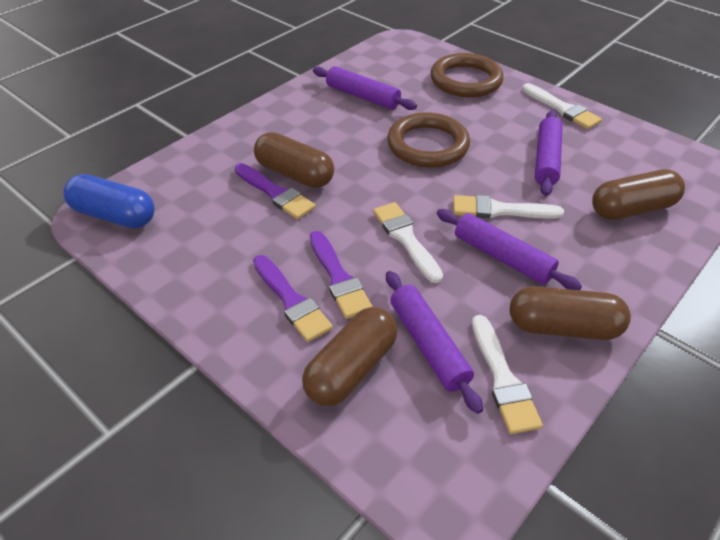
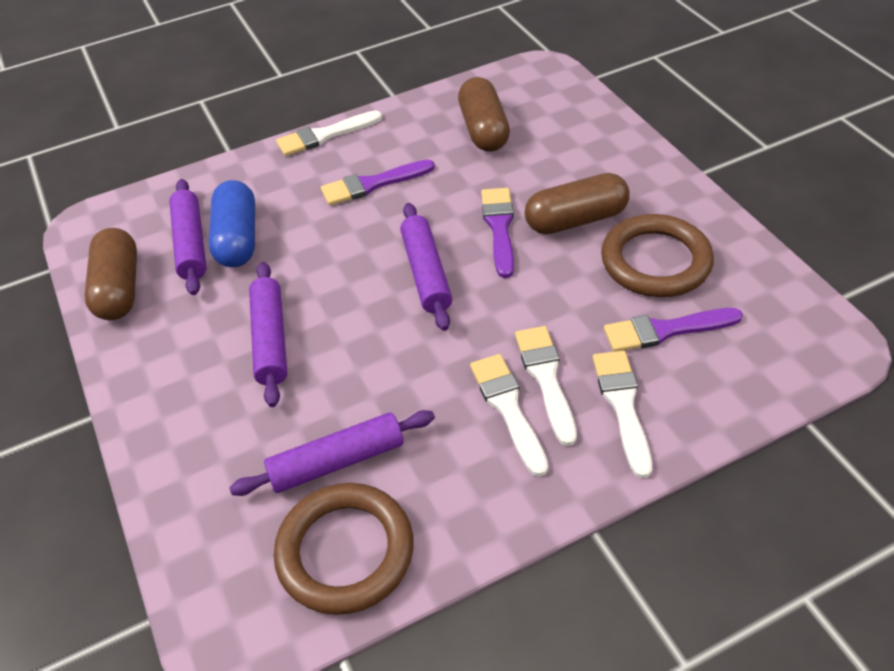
brown capsule: [254,132,334,188] [302,307,397,406] [510,286,631,340] [592,169,685,220] = 4 -> [84,228,137,320] [458,77,510,152] [525,173,630,234] = 3

